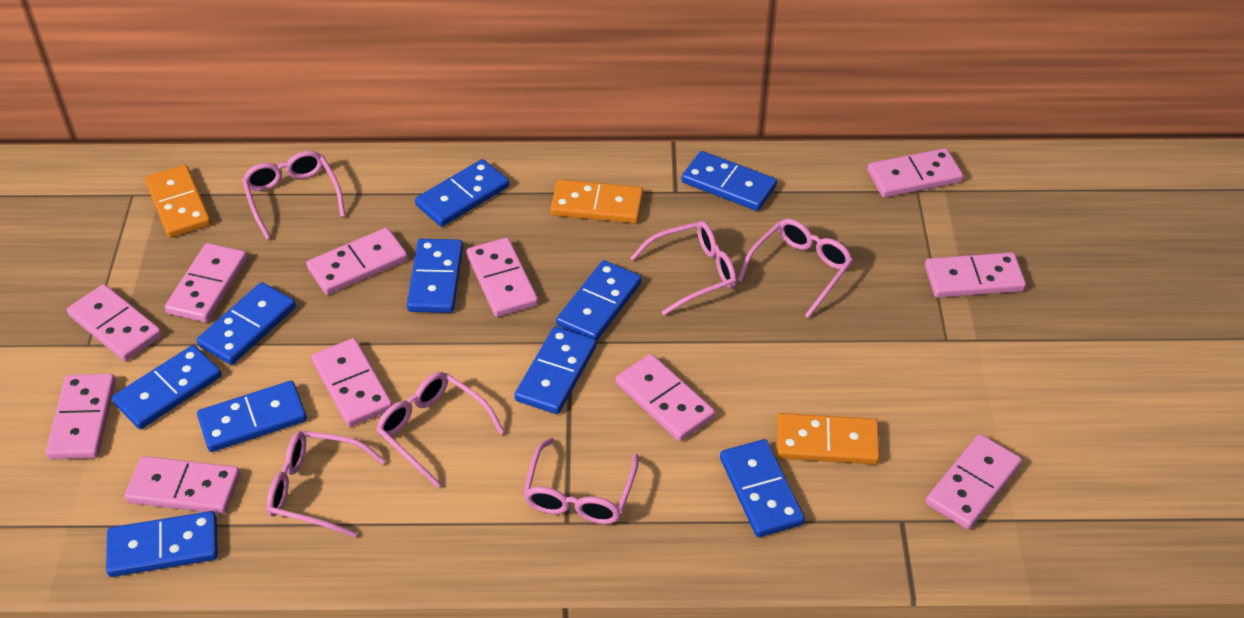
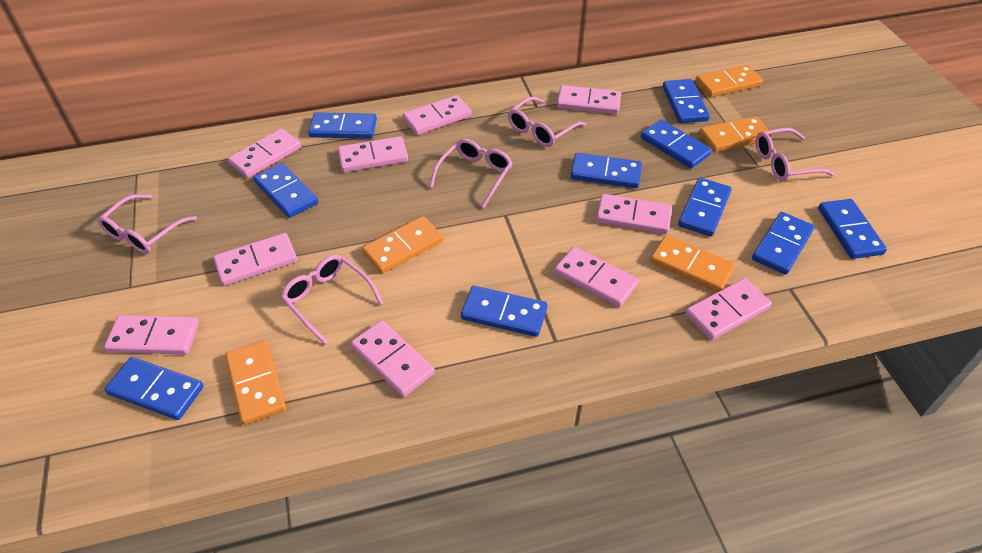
orange domino: [145,165,211,238] [550,179,643,223] [777,413,880,464] = 3 -> [225,340,286,425] [362,216,443,274] [650,235,735,292] [696,65,763,97] [699,116,772,152] = 5
pink domino: [46,374,116,460] [67,284,162,361] [124,456,240,514] [165,243,247,322] [307,227,408,295] [312,338,392,427] [467,238,538,317] [616,354,715,441] [867,148,963,197] [925,252,1026,298] [926,434,1022,530] = 11 -> [104,315,199,355] [213,233,297,286] [228,128,301,178] [338,136,408,172] [351,320,435,397] [403,95,472,135] [554,247,639,307] [557,85,621,114] [596,194,672,234] [685,278,772,340] = 10
pink glasses: [242,151,345,240] [267,431,385,537] [376,372,504,488] [523,437,639,524] [631,221,737,315] [738,219,853,318] = 6 -> [97,194,197,254] [281,255,383,344] [429,138,513,208] [508,97,586,147] [755,128,835,181] = 5

